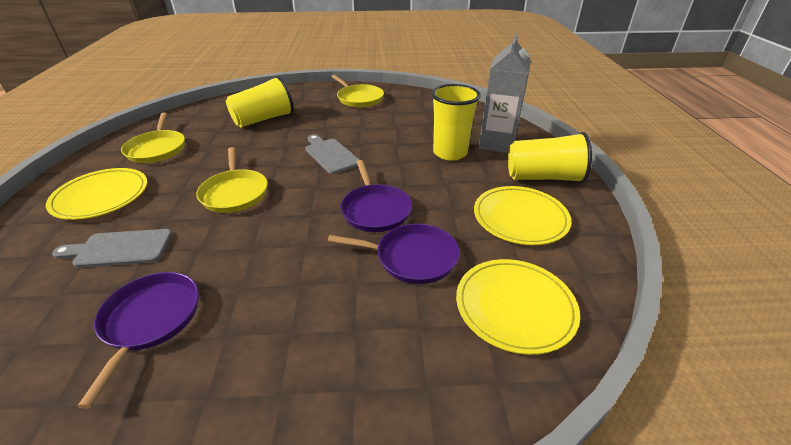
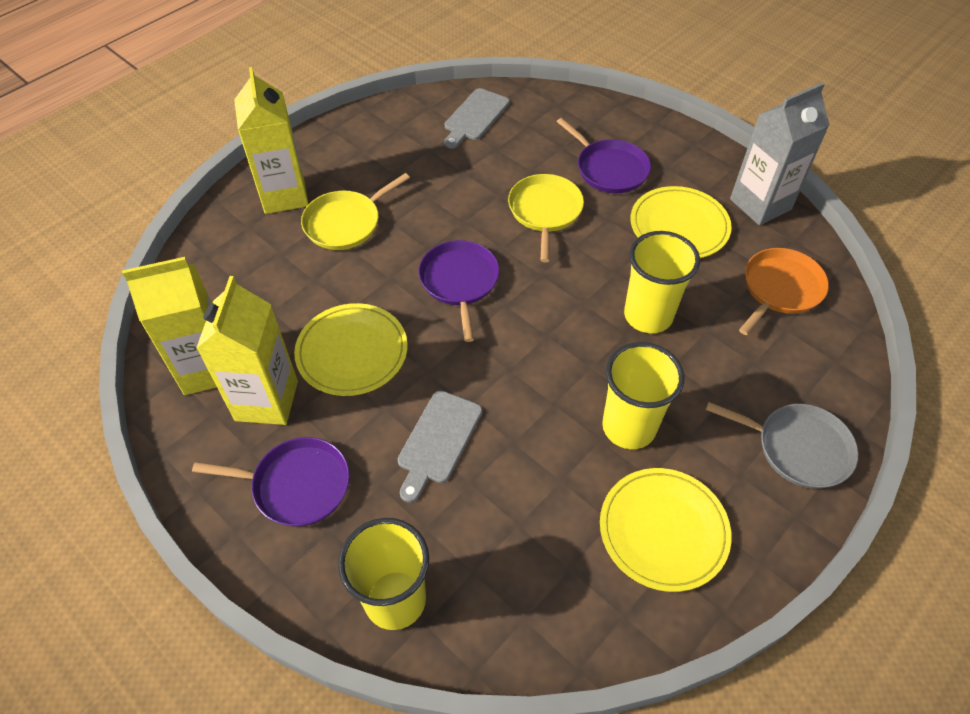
grey pan: none = 0 -> [706,402,859,489] = 1
orange pan: none = 0 -> [739,248,829,335] = 1
yellow carton: none = 0 -> [122,257,217,395] [196,276,298,425] [234,67,309,214] = 3
yellow pan: [121,112,185,163] [196,147,268,213] [331,75,384,108] = 3 -> [301,173,410,250] [508,174,584,262] = 2

